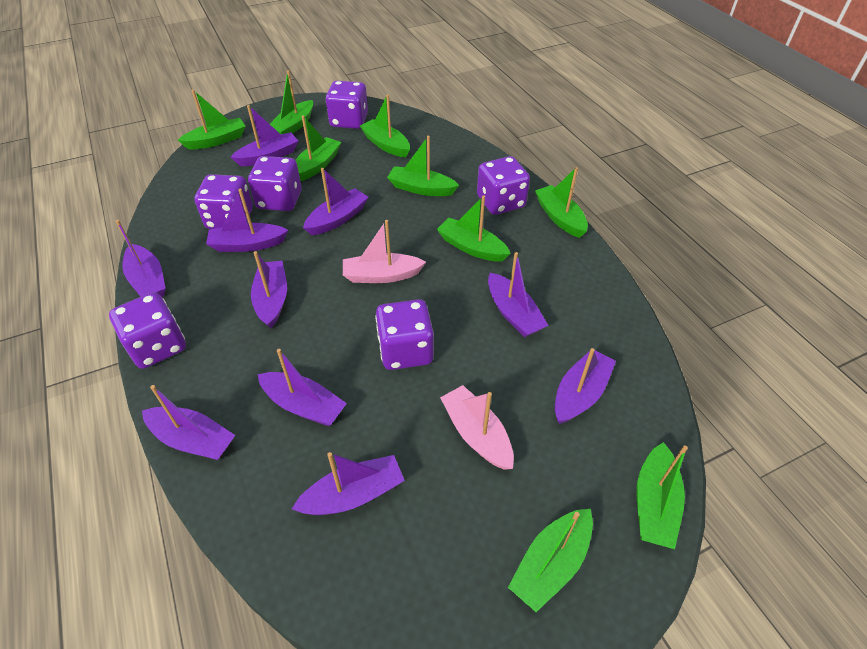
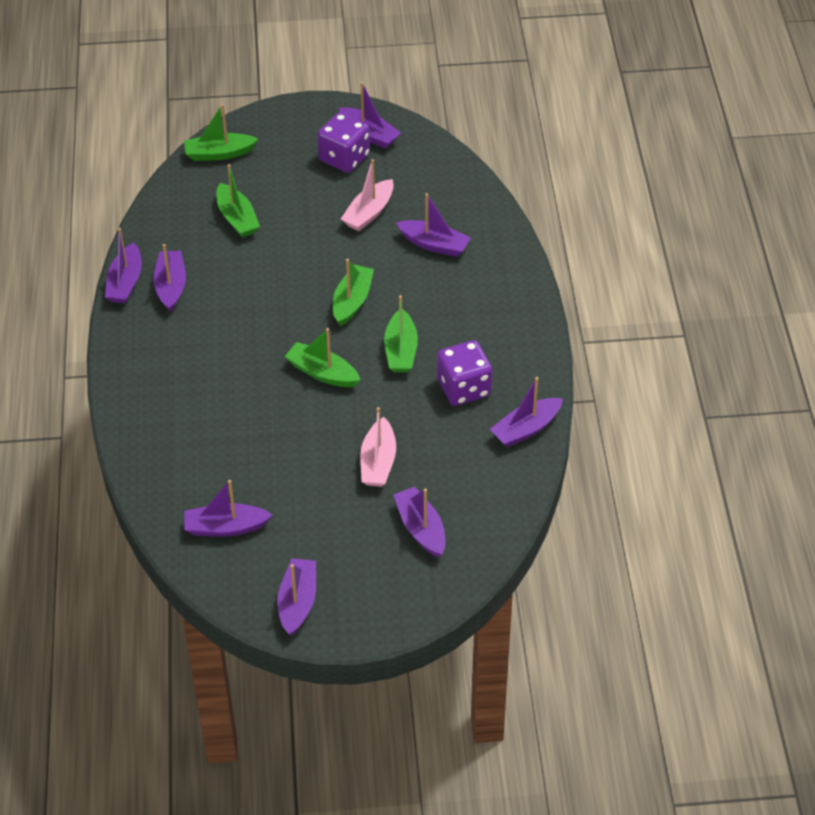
green boat: [178,89,245,149] [270,70,313,134] [296,115,341,181] [360,94,410,158] [387,136,459,196] [437,195,511,262] [508,509,593,612] [535,167,588,238] [637,442,688,549] = 9 -> [184,104,258,161] [216,164,260,238] [285,328,360,387] [333,259,374,326] [384,295,418,372] = 5
purple boat: [116,220,166,297] [142,385,235,460] [206,189,288,252] [231,105,298,166] [251,251,287,328] [257,349,347,426] [292,452,405,515] [303,168,368,235] [488,252,549,337] [555,348,616,424] = 10 -> [105,228,142,303] [153,244,186,312] [184,480,272,536] [277,558,316,636] [339,82,401,149] [394,487,446,558] [396,193,471,257] [489,377,563,447] = 8
purple dice: [109,292,186,369] [194,174,253,229] [248,156,302,211] [326,81,368,129] [375,299,434,370] [477,156,530,215] = 6 -> [317,113,370,173] [437,340,492,406] = 2

